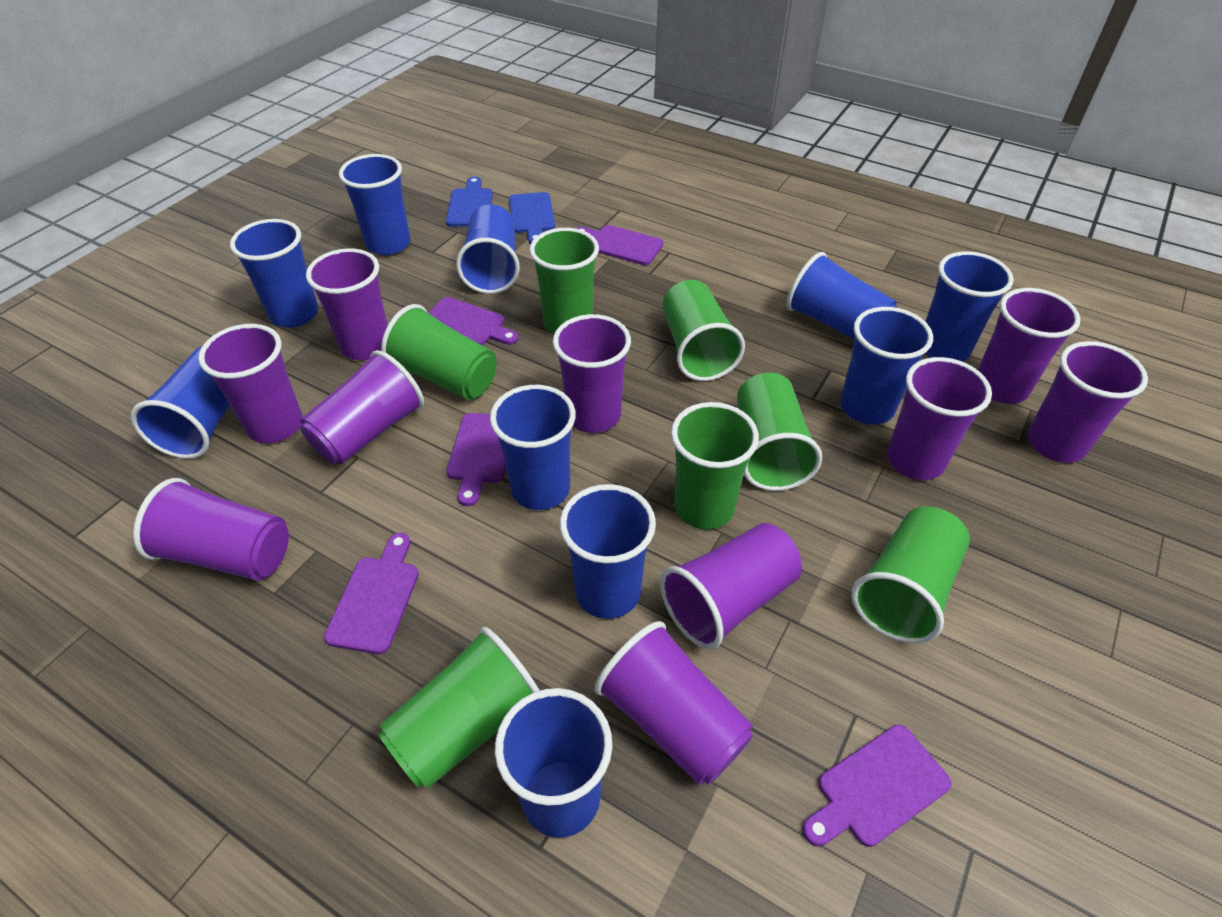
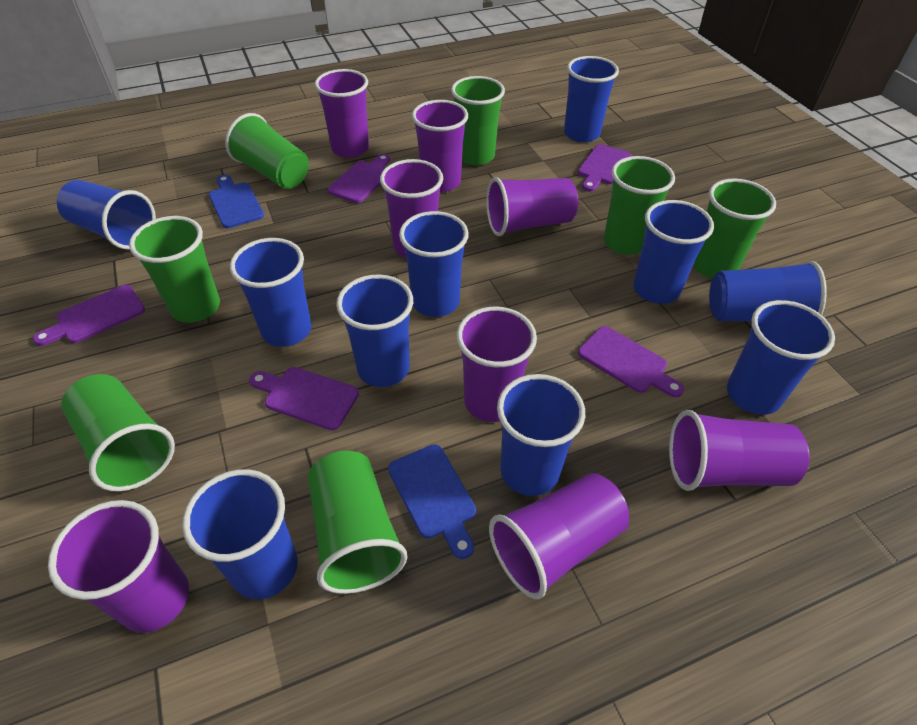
purple cup: [133,478,289,581] [198,324,303,443] [300,350,424,464] [306,248,388,360] [553,314,631,433] [595,621,753,785] [660,523,802,650] [887,357,992,480] [978,288,1080,404] [1028,341,1148,463] = 10 -> [48,500,189,633] [315,69,369,158] [380,159,443,257] [412,100,468,192] [457,307,537,422] [486,177,578,236] [489,473,629,599] [669,410,810,491] = 8

